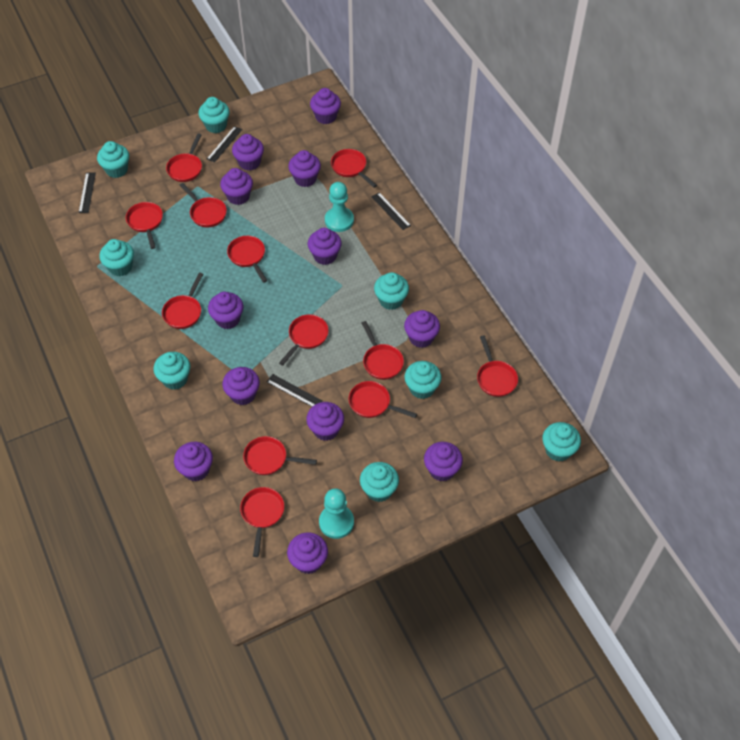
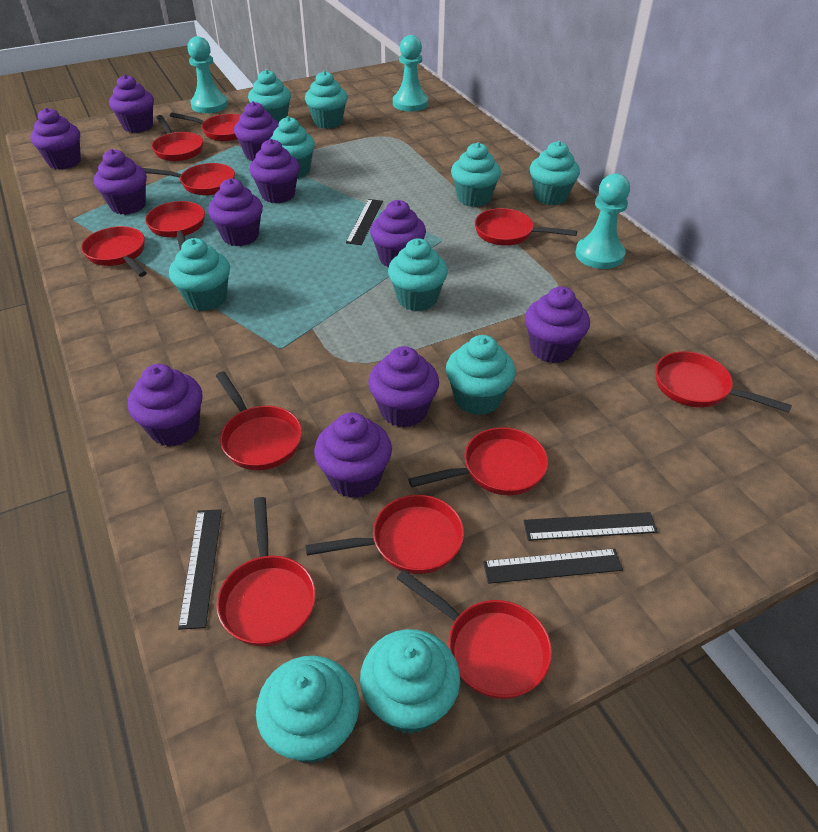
purple cupcake: [174,442,213,482] [208,292,243,329] [220,168,253,205] [222,367,260,405] [232,134,264,171] [287,532,328,574] [288,150,321,187] [306,402,344,441] [308,228,342,265] [310,88,341,124] [404,310,440,348] [424,442,463,481] = 12 -> [30,108,81,169] [94,149,147,215] [109,74,154,133] [128,364,202,446] [208,178,263,246] [234,101,279,161] [249,139,300,203] [314,412,392,498] [368,346,439,428] [370,200,426,268] [525,287,590,363] = 11
turquoise cupcake: [97,141,129,178] [99,239,134,276] [154,352,190,390] [198,97,230,133] [360,462,399,502] [374,272,409,310] [404,361,442,399] [542,422,581,462] = 8 -> [169,238,230,311] [248,69,291,123] [256,656,359,764] [270,116,315,178] [305,71,348,129] [360,629,460,734] [388,238,448,311] [446,335,516,415] [451,142,501,207] [530,141,580,205] = 10
turquoise pawn: [319,488,354,539] [325,182,354,232] = 2 -> [187,36,228,113] [393,35,428,111] [576,173,630,269] = 3

